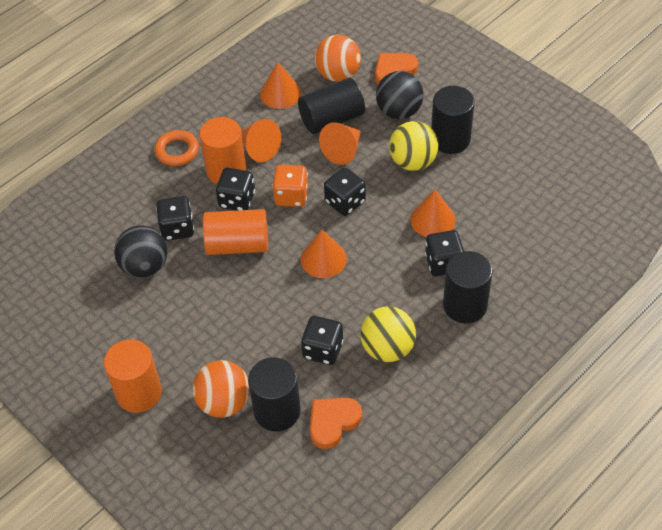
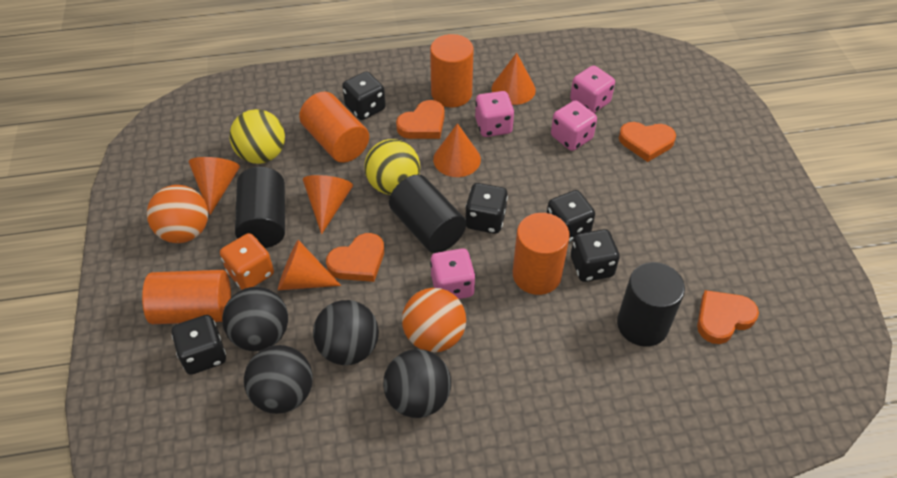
black ball: [114,226,167,278] [376,71,424,119] = 2 -> [222,287,288,351] [244,345,313,414] [313,300,379,365] [383,349,451,418] = 4
black cylinder: [248,357,300,431] [298,78,365,134] [431,86,475,154] [443,251,493,323] = 4 -> [235,167,285,248] [389,174,466,253] [617,262,685,347] = 3
orange cylinder: [104,339,162,413] [199,117,246,184] [203,209,268,255] = 3 -> [142,270,231,324] [299,92,369,163] [430,34,474,107] [513,213,570,295] = 4
orange heart: [310,398,362,449] [375,53,418,84] = 2 -> [326,233,384,282] [396,100,445,139] [619,122,676,162] [697,290,759,344] = 4
orange ring: [154,130,199,166] = 1 -> none = 0
pink dice: none = 0 -> [430,248,475,299] [475,91,514,137] [551,100,597,151] [570,65,615,113] = 4

